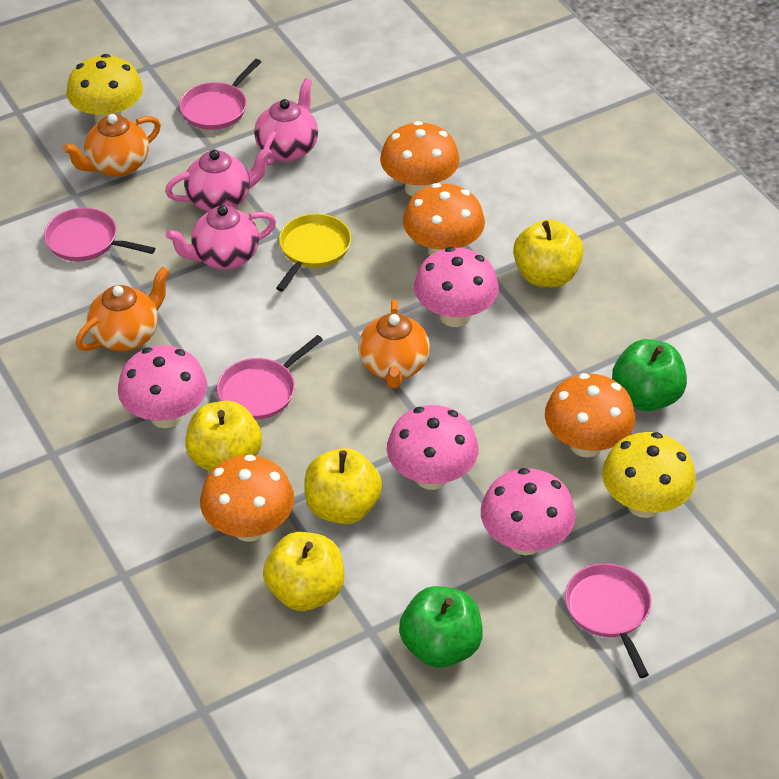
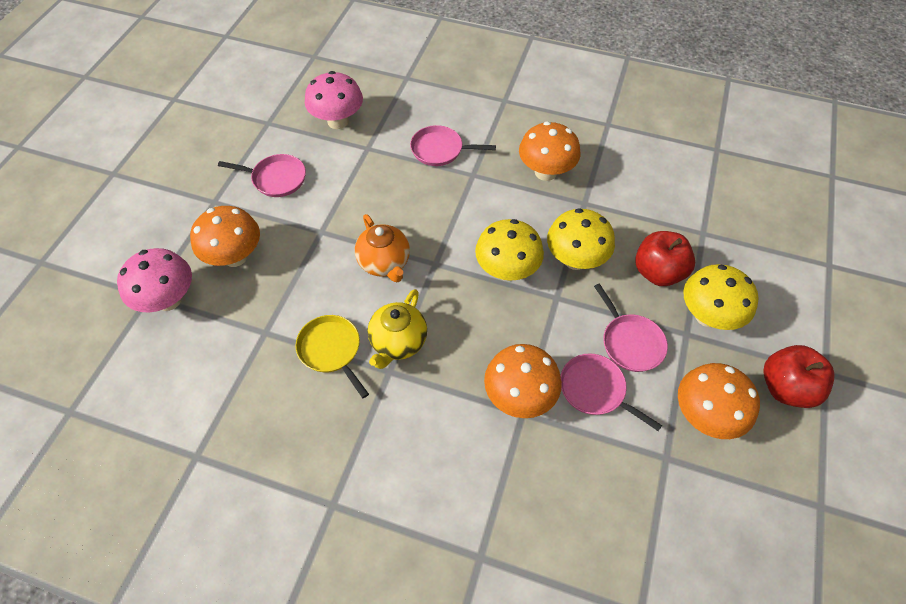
green apple: [399,586,483,668] [612,339,687,411] = 2 -> none = 0
orange teapot: [63,114,161,177] [76,267,170,351] [358,299,430,388] = 3 -> [355,214,410,283] = 1
pink mushroom: [118,345,207,428] [387,405,479,490] [414,247,499,327] [481,468,576,555] = 4 -> [117,248,192,313] [305,71,363,129] = 2
pink teapot: [165,147,272,212] [166,205,276,270] [254,79,318,166] = 3 -> none = 0
red apple: none = 0 -> [635,231,695,286] [763,345,835,408] = 2
yellow apple: [185,401,262,472] [263,532,344,611] [304,448,382,524] [513,219,584,287] = 4 -> none = 0
yellow mushroom: [66,54,143,124] [602,432,696,518] = 2 -> [475,219,544,281] [547,208,615,270] [683,264,759,330] = 3
yellow teapot: none = 0 -> [368,289,427,369] = 1

